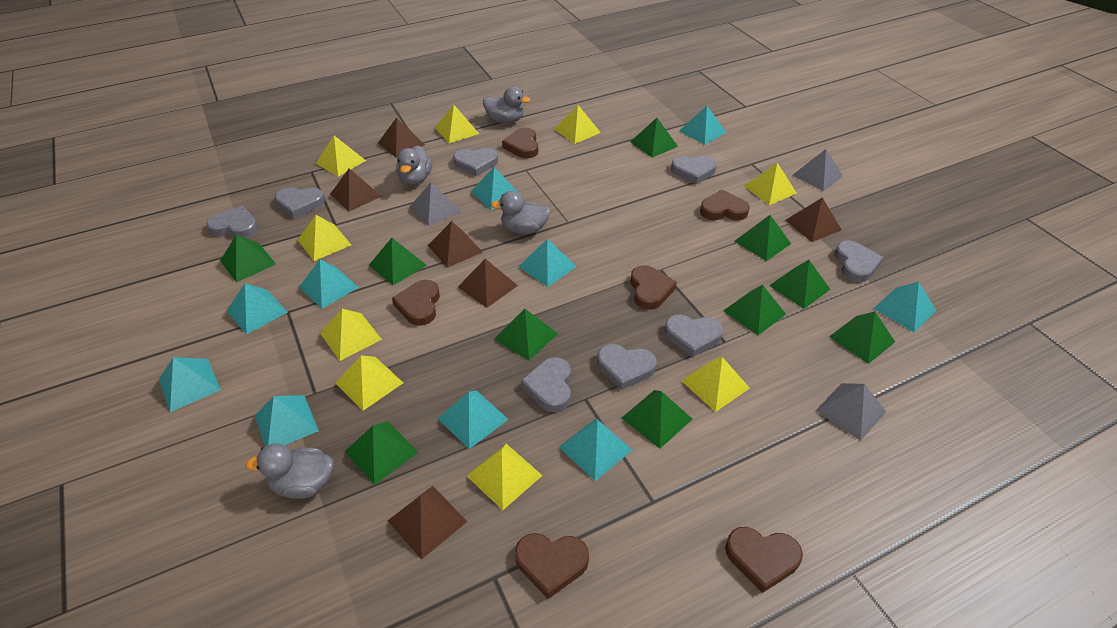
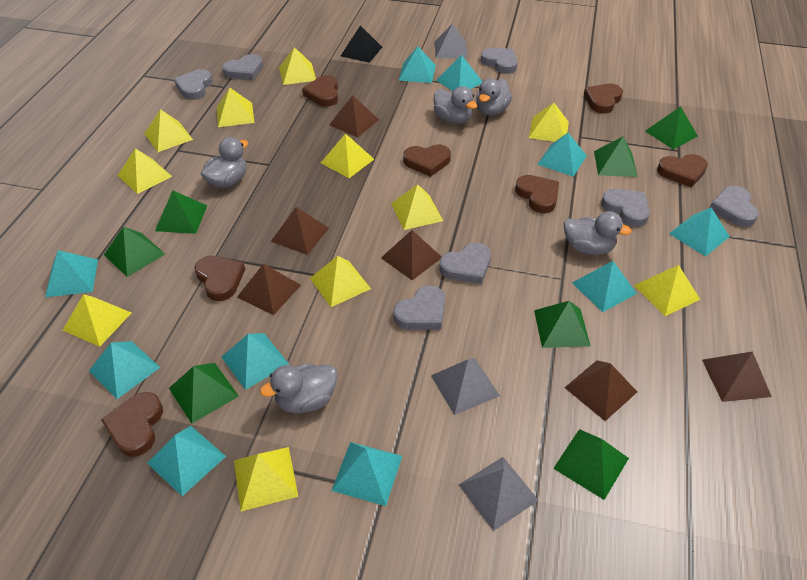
black pyramid: none = 0 -> [341,25,382,63] = 1
brown heart: [392,280,440,326] [502,128,538,158] [515,533,589,599] [630,265,677,310] [700,190,749,221] [725,527,803,593] = 6 -> [101,392,163,457] [194,256,245,301] [302,75,338,107] [403,144,451,177] [515,175,559,213] [584,84,623,114] [657,154,708,187] = 7
green pyramid: [220,235,276,282] [345,422,419,485] [369,238,427,285] [494,309,558,361] [622,390,692,449] [630,118,678,158] [723,285,786,335] [735,215,791,261] [769,260,830,309] [829,311,895,364] = 10 -> [104,227,165,277] [155,190,207,234] [169,363,239,423] [534,301,590,348] [553,429,629,500] [594,137,638,177] [645,106,698,149] = 7
grey duck: [246,443,334,499] [396,146,432,185] [483,86,531,123] [491,191,551,234] = 4 -> [201,137,248,188] [260,363,338,413] [433,86,477,124] [476,79,512,115] [564,211,632,255] = 5
grey heart: [206,206,258,238] [275,187,325,218] [453,148,498,176] [521,357,571,412] [597,344,657,390] [664,315,723,357] [671,156,717,184] [835,240,883,282] = 8 -> [174,69,213,100] [222,54,263,80] [393,285,445,330] [439,243,491,284] [481,48,518,74] [601,189,650,227] [710,186,759,227] = 7
yellow pyramid: [298,215,351,261] [316,136,366,177] [320,309,382,361] [336,355,403,411] [435,105,479,143] [467,444,543,510] [554,105,601,144] [681,357,750,412] [744,163,797,205] = 9 -> [63,294,131,347] [117,148,172,194] [144,109,193,152] [217,88,254,127] [234,447,298,511] [279,47,316,85] [310,256,371,307] [321,133,374,178] [391,184,443,230] [529,103,569,142] [634,265,700,316] = 11

